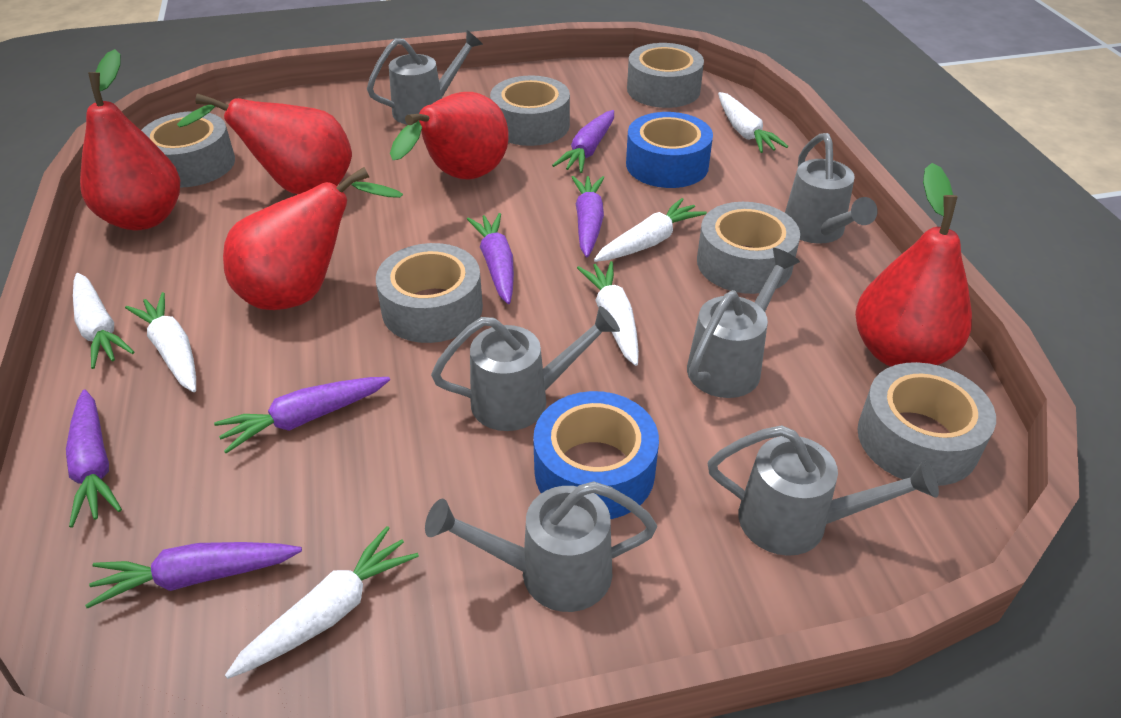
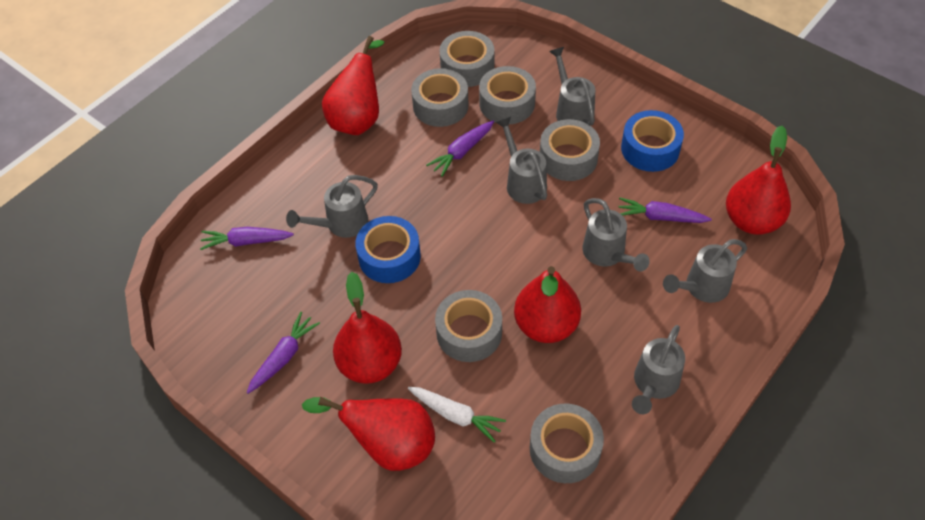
purple carrot: [66,389,122,527] [85,542,302,608] [214,377,390,454] [467,213,514,304] [552,110,614,173] [571,176,605,257] = 6 -> [200,227,294,250] [247,312,320,394] [426,121,494,177] [618,198,712,223] = 4
white carrot: [73,273,134,369] [125,292,196,392] [225,526,419,679] [577,261,639,366] [594,198,707,262] [718,92,788,153] = 6 -> [408,387,506,443] = 1

